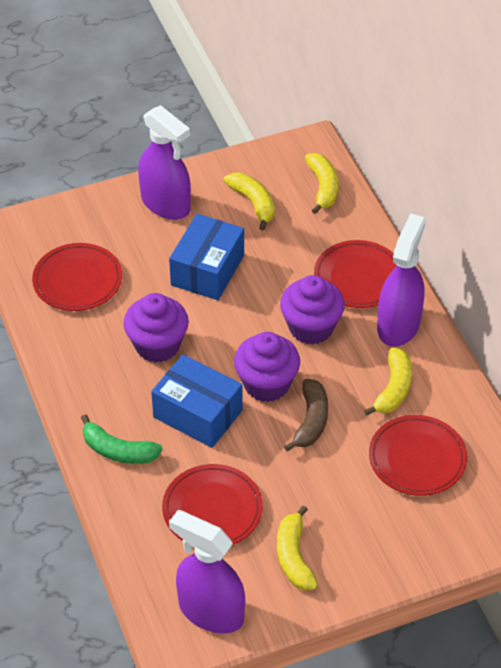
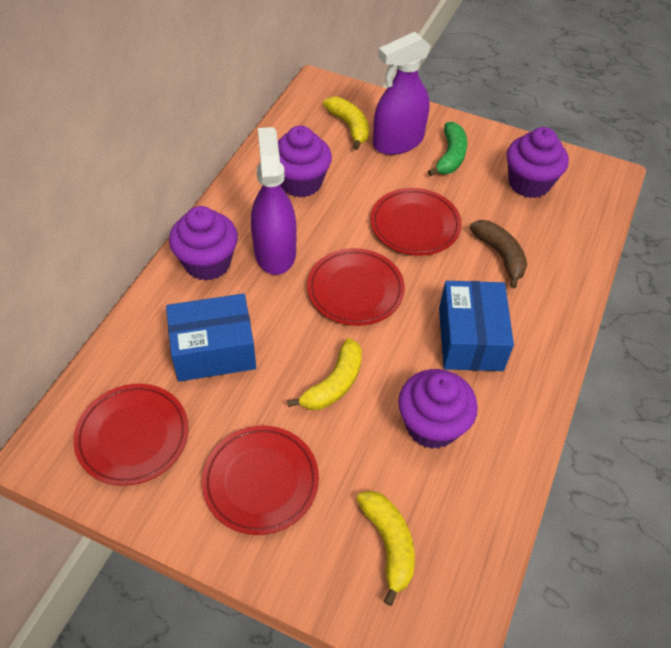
purple cupcake: [124,293,189,363] [234,332,300,402] [280,275,345,345] = 3 -> [169,206,238,281] [278,126,332,198] [398,369,478,449] [507,127,569,198] = 4
purple spray bottle: [138,105,191,220] [169,510,245,634] [377,214,426,347] = 3 -> [251,127,297,275] [373,32,431,155] = 2
yellow banana: [224,172,275,230] [277,505,318,590] [305,153,338,214] [364,347,412,416] = 4 -> [287,338,362,410] [323,97,369,150] [357,491,415,606] = 3

